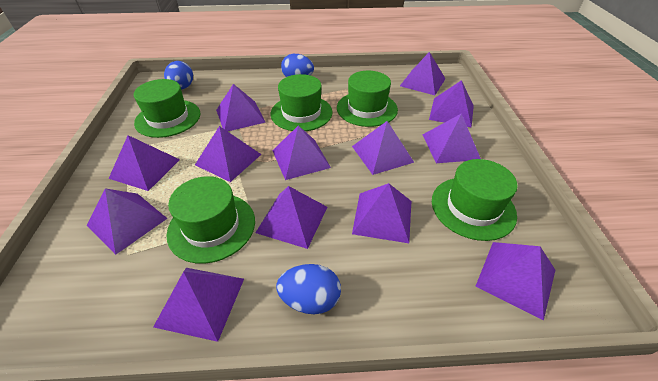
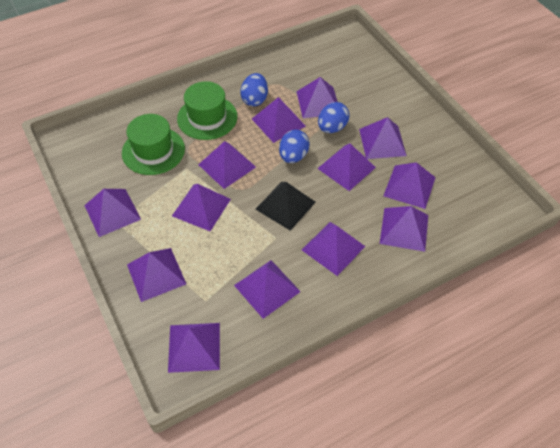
black pyramid: none = 0 -> [256,182,316,231] = 1
green hat: [134,79,200,138] [167,176,255,264] [270,74,332,131] [337,71,398,127] [432,159,518,241] = 5 -> [122,114,185,175] [177,81,237,140] = 2

